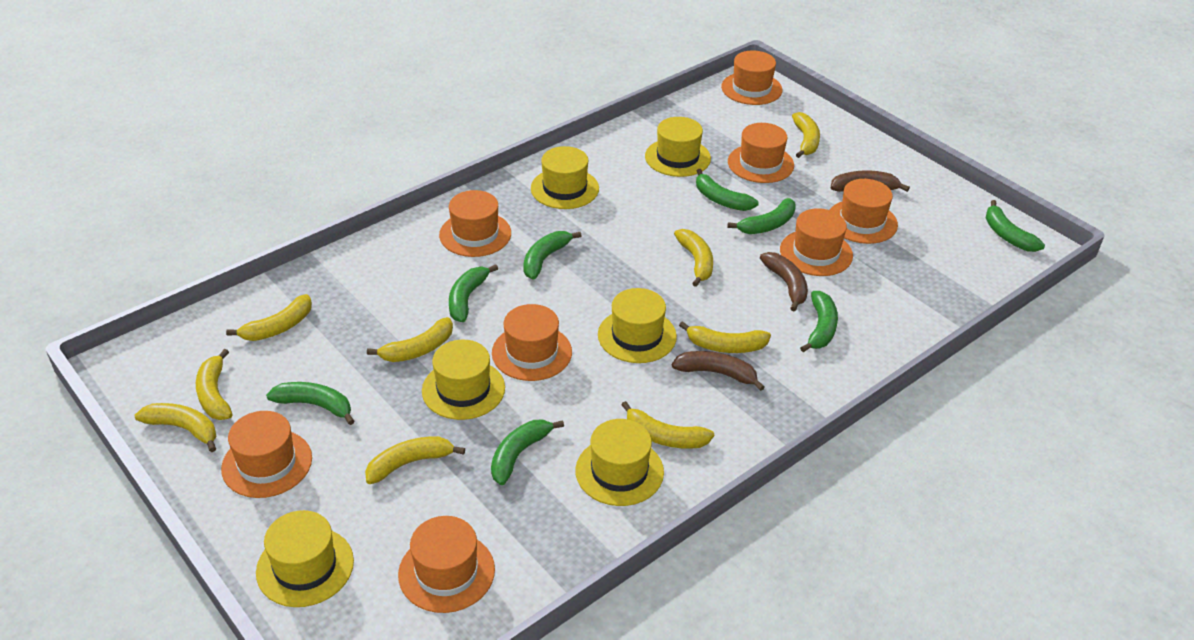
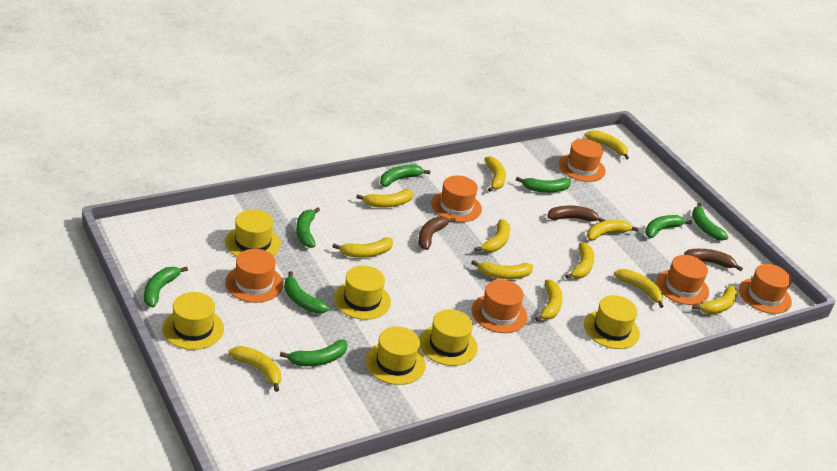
orange hat: [221,411,312,498] [398,516,495,613] [439,190,511,257] [492,304,572,381] [721,51,782,105] [728,123,794,183] [780,208,853,276] [830,179,898,244] = 8 -> [225,249,283,303] [431,175,482,222] [471,279,528,333] [559,139,606,182] [656,255,709,305] [739,264,792,314] = 6
yellow banana: [134,403,216,452] [196,349,232,420] [226,294,312,341] [365,436,465,484] [367,317,453,362] [622,401,714,449] [674,229,713,287] [679,321,771,353] [792,112,820,158] = 9 -> [228,346,281,392] [332,237,393,258] [356,189,413,208] [471,260,533,279] [474,219,510,253] [485,156,506,192] [535,279,563,321] [565,242,594,279] [584,130,629,159] [587,220,639,241] [614,269,664,308] [692,285,738,314] = 12

